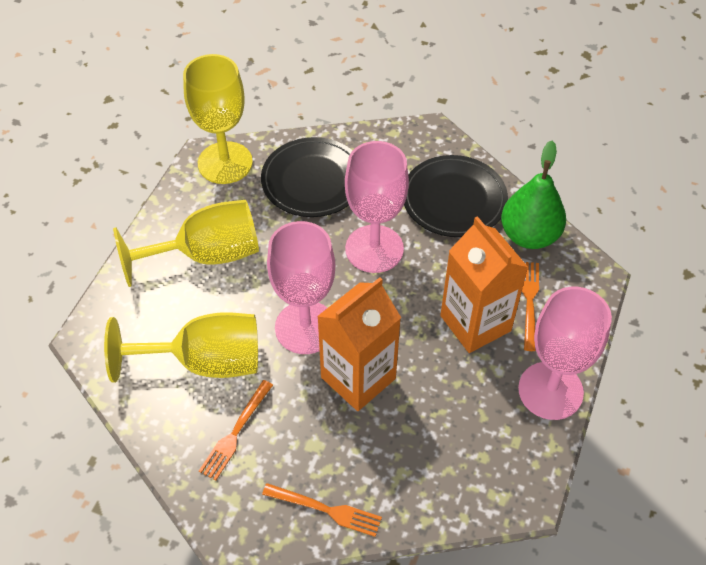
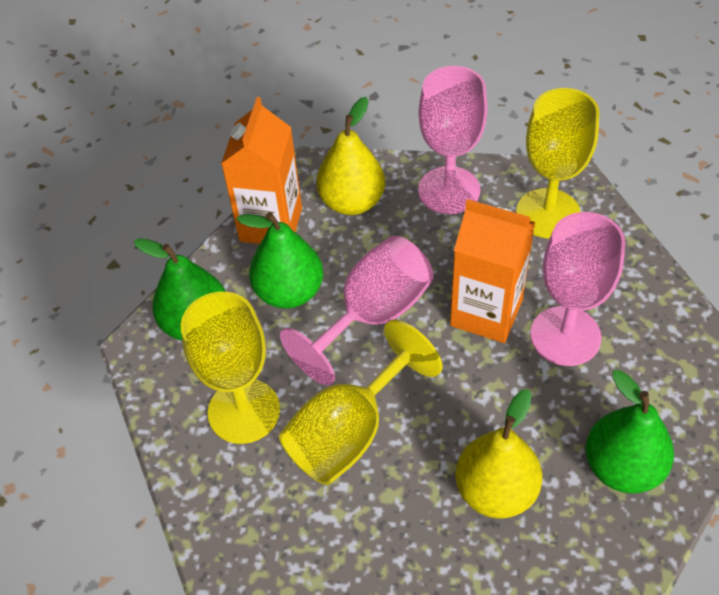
black plate: [261,137,352,217] [404,155,508,237] = 2 -> none = 0
green pear: [501,141,566,249] = 1 -> [134,238,226,340] [236,212,323,309] [586,370,674,494] = 3
orange fork: [199,380,273,480] [262,483,382,537] [522,262,539,351] = 3 -> none = 0
yellow pear: none = 0 -> [316,97,385,215] [455,389,542,519] = 2

